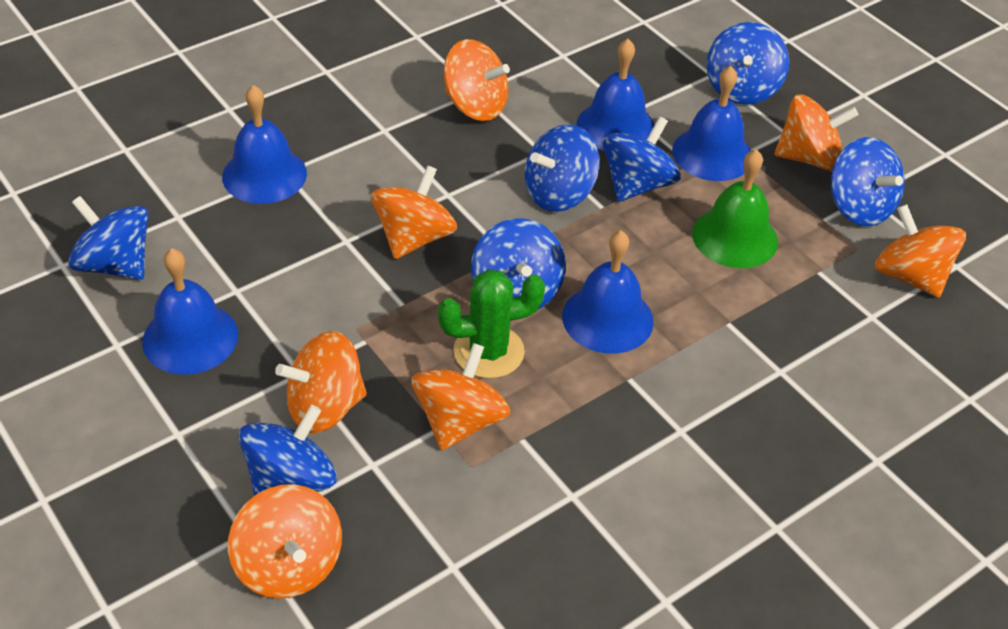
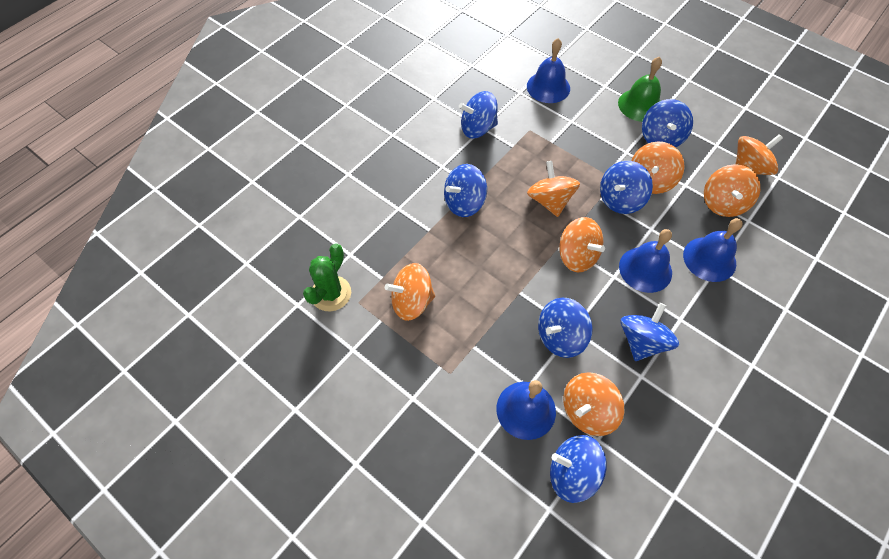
blue bell: [142,248,238,375] [222,85,307,204] [562,230,654,354] [577,39,655,151] [672,66,751,181] = 5 -> [496,380,556,440] [527,38,570,103] [619,229,672,293] [683,218,743,282] = 4

